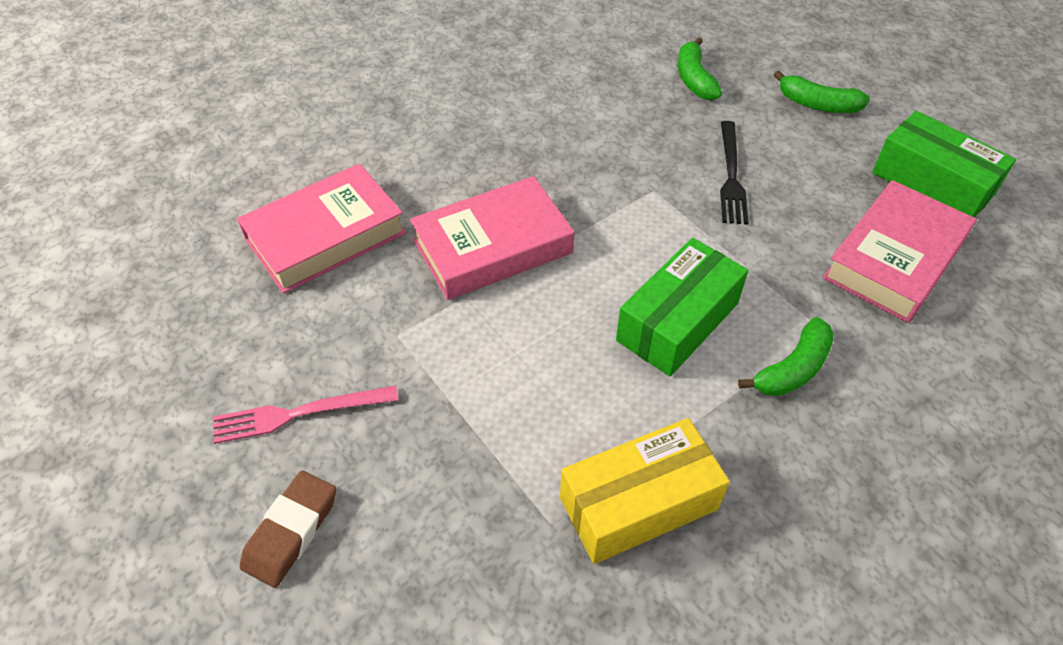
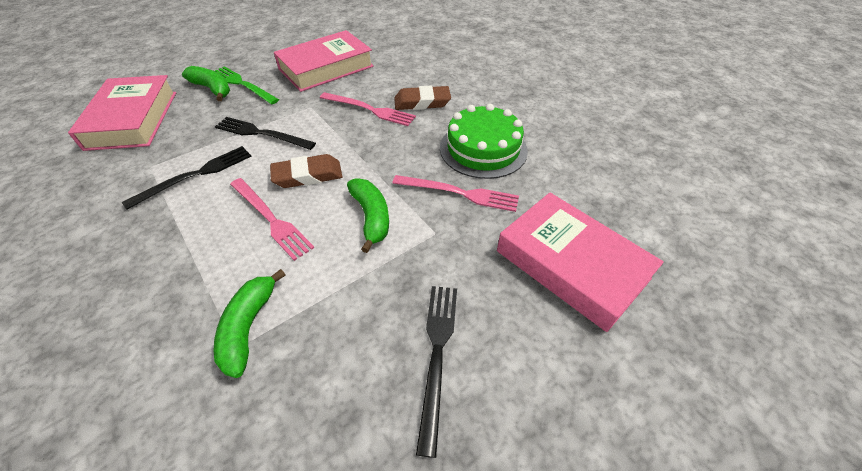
black fork: [720,121,749,224] = 1 -> [122,146,252,210] [215,117,316,150] [416,286,457,458] = 3
brown eraser: [240,471,336,588] = 1 -> [270,154,342,188] [394,85,451,110] = 2
green box: [616,238,748,376] [872,111,1016,218] = 2 -> none = 0
green cake: none = 0 -> [440,104,528,179] = 1
green fork: none = 0 -> [215,66,279,104] = 1
pink fork: [213,385,399,444] = 1 -> [230,178,314,261] [320,92,416,126] [392,175,519,212] = 3
yellow box: [560,418,730,564] = 1 -> none = 0

